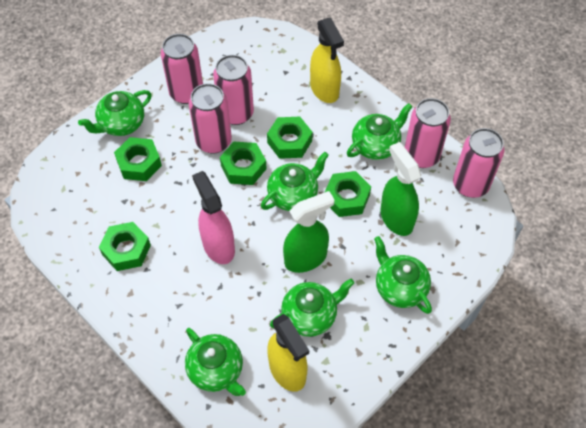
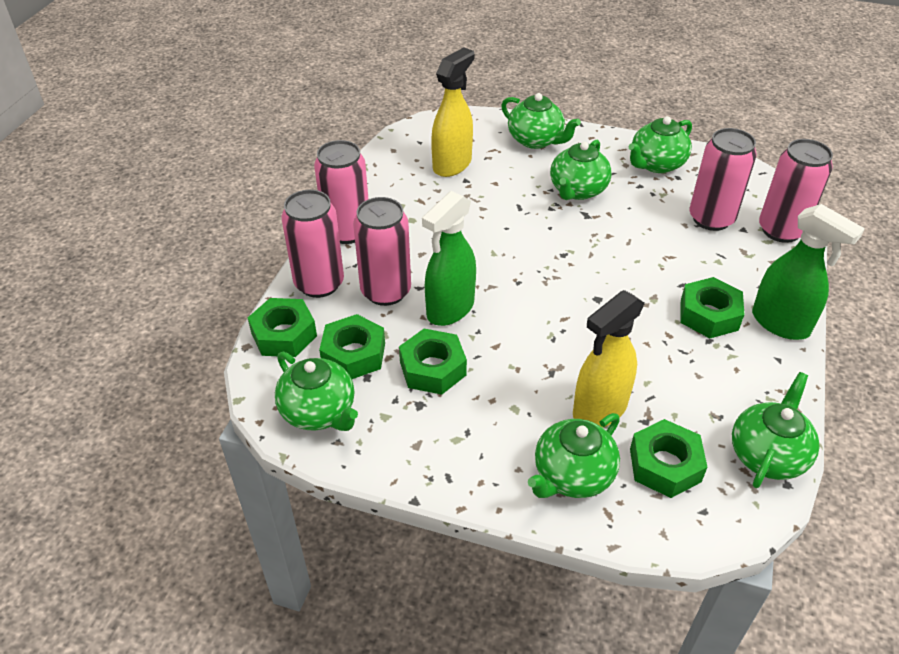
pink spray bottle: [192,171,235,264] = 1 -> none = 0

